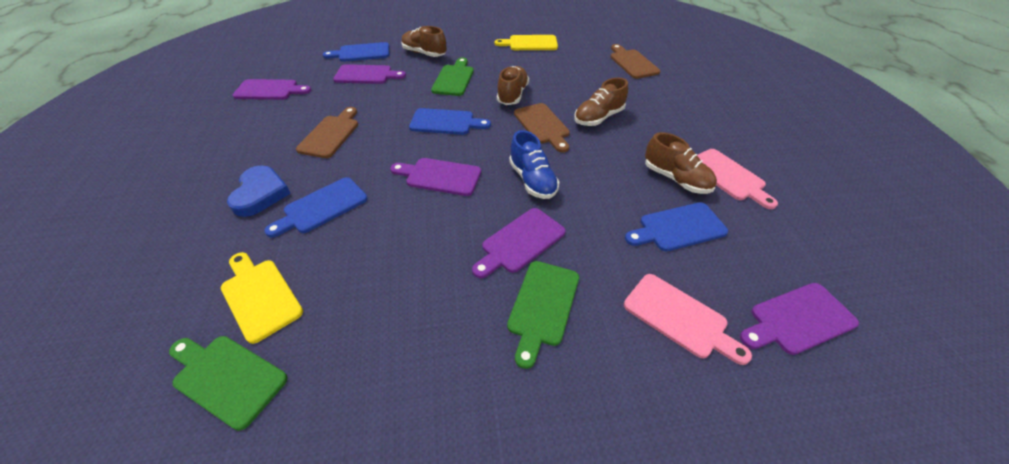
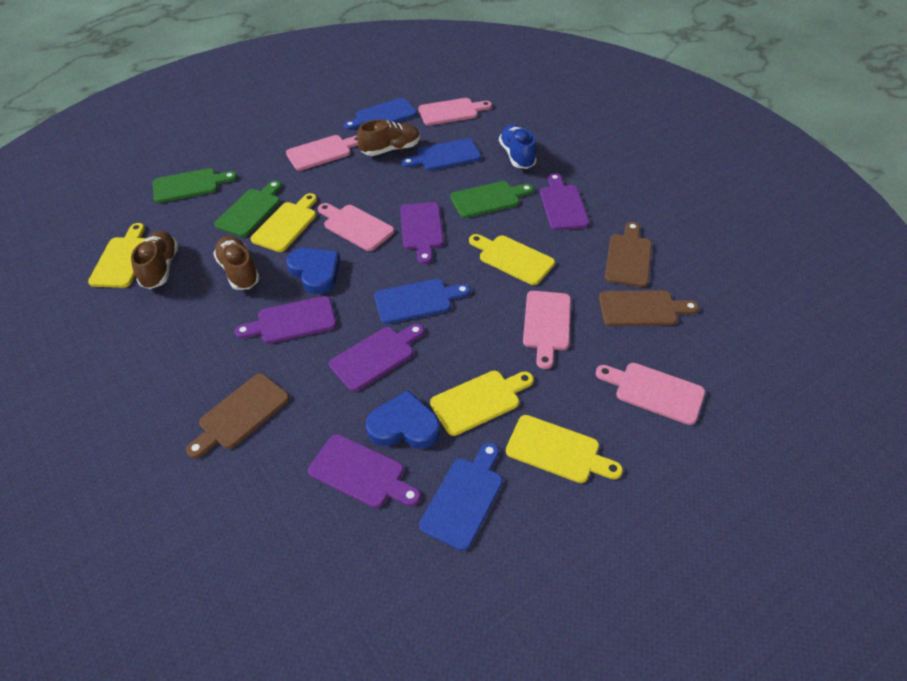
blue heart: [227,165,291,217] = 1 -> [286,248,340,294] [366,391,440,449] = 2
brown shoe: [402,26,447,57] [497,66,529,105] [574,78,628,126] [645,132,717,194] = 4 -> [131,231,179,289] [213,236,260,290] [357,119,420,156] = 3
pink cutting board: [624,274,752,365] [697,149,778,209] = 2 -> [286,135,358,171] [318,203,394,251] [418,98,492,125] [523,291,571,369] [596,363,705,425] = 5
yellow cutting board: [221,252,303,344] [495,35,558,50] = 2 -> [88,223,147,288] [251,193,317,252] [430,371,534,436] [469,234,555,285] [506,415,623,483] = 5

